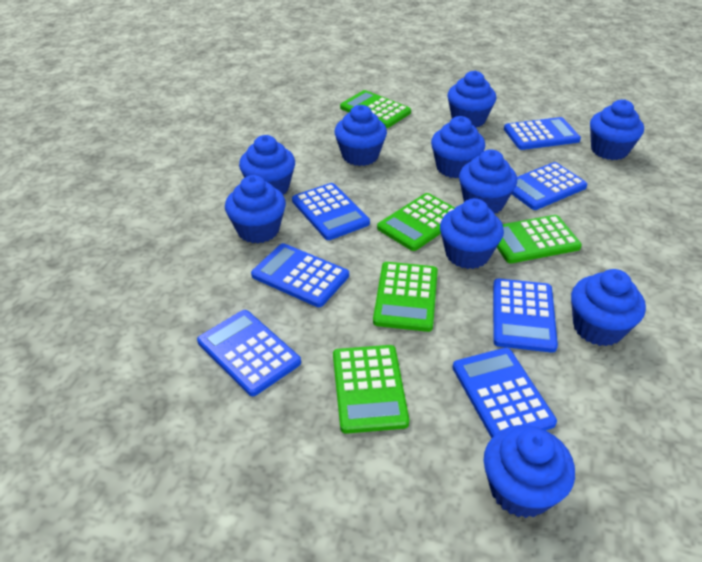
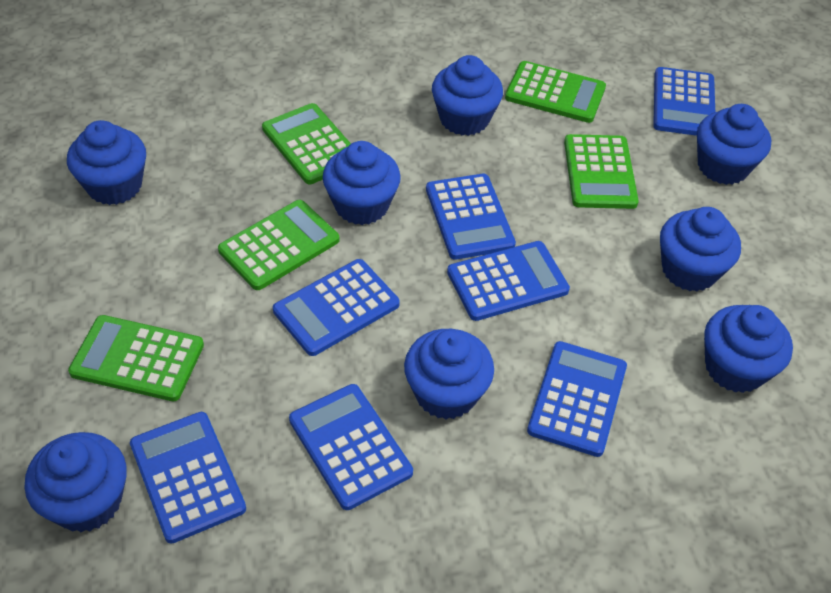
blue cupcake: [225,175,286,243] [239,135,295,194] [335,105,387,166] [431,116,485,178] [440,198,504,269] [447,71,496,128] [459,149,517,214] [484,425,575,518] [571,269,646,346] [590,99,644,160] = 10 -> [25,432,127,532] [67,120,146,205] [323,141,401,225] [404,329,494,419] [432,55,503,136] [660,207,741,292] [697,104,771,185] [704,305,793,393] = 8

